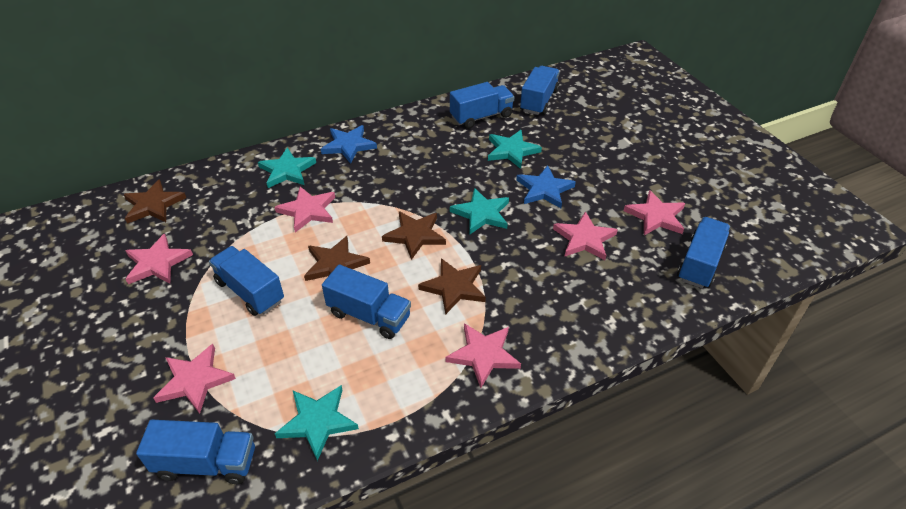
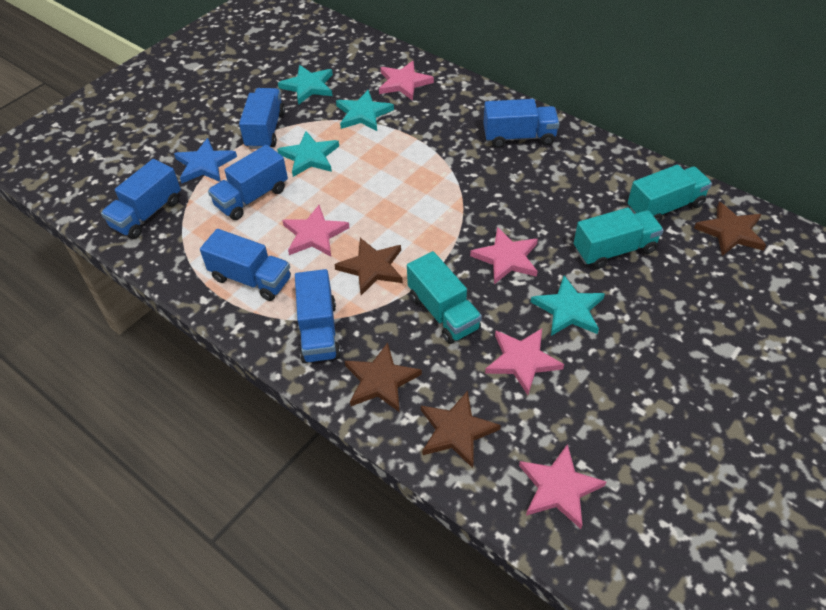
blue star: [321,125,377,164] [516,165,576,208] = 2 -> [174,138,237,183] = 1
pink star: [125,234,193,284] [154,344,236,414] [275,187,335,232] [445,323,521,388] [553,211,618,260] [624,190,685,235] = 6 -> [282,205,350,257] [379,61,434,101] [470,227,538,284] [485,328,564,395] [519,444,607,529] = 5
turquoise truck: none = 0 -> [407,251,482,344] [574,207,663,269] [628,165,712,222] = 3

